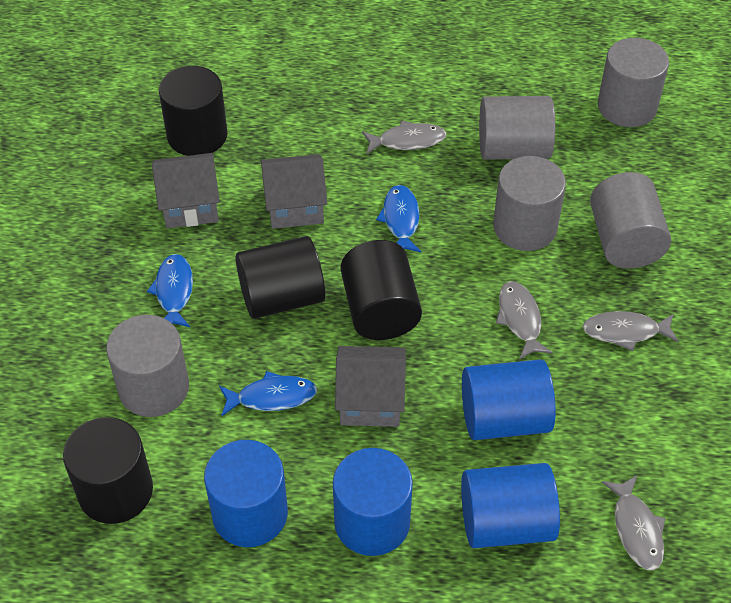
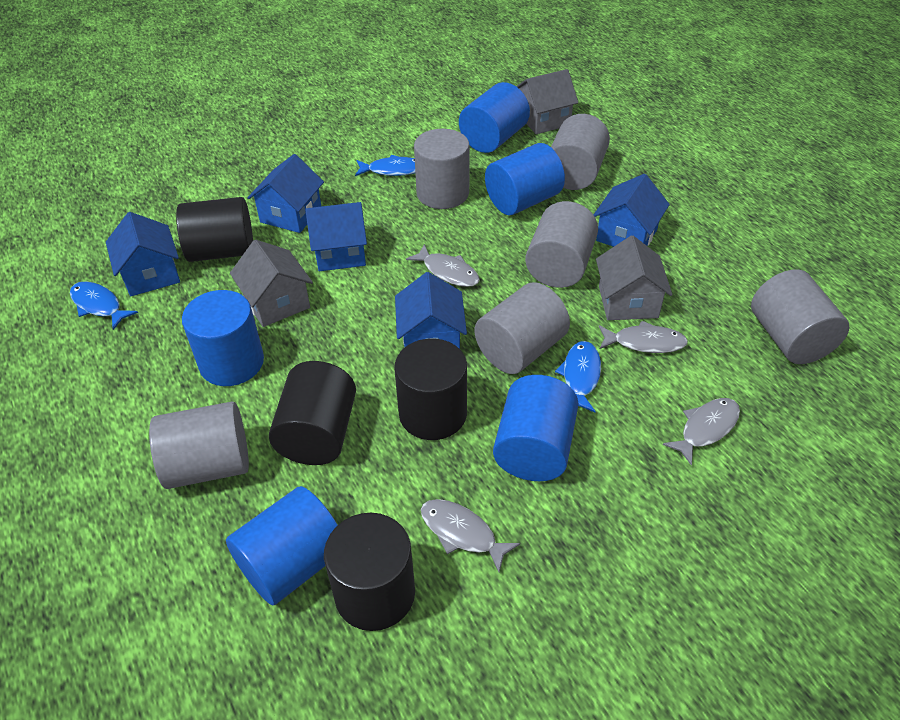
blue cylinder: [204,440,288,547] [333,448,413,556] [461,463,560,548] [462,359,556,440] = 4 -> [182,290,264,386] [226,486,338,605] [459,82,530,153] [485,143,565,215] [493,375,579,481] = 5
blue house: none = 0 -> [106,212,180,296] [248,154,324,233] [305,202,367,271] [395,272,467,349] [593,174,670,247] = 5
grey cylinder: [106,315,189,417] [479,96,555,159] [493,156,566,251] [590,172,671,269] [598,38,669,127] = 5 -> [149,402,249,489] [414,129,470,209] [474,282,570,374] [525,201,598,288] [551,114,610,190] [751,269,849,364] = 6

